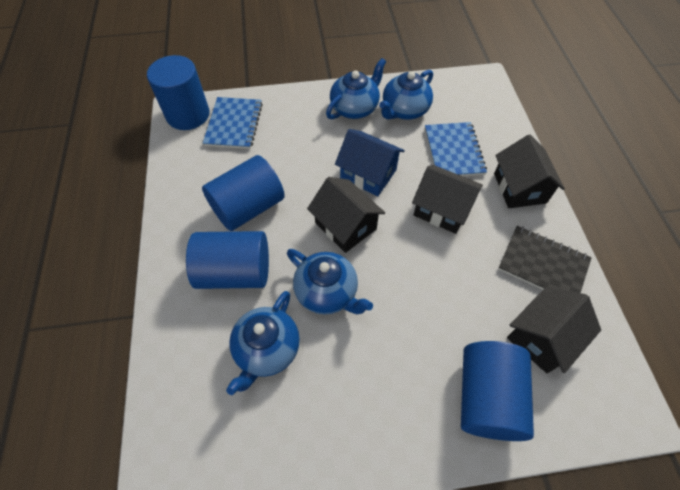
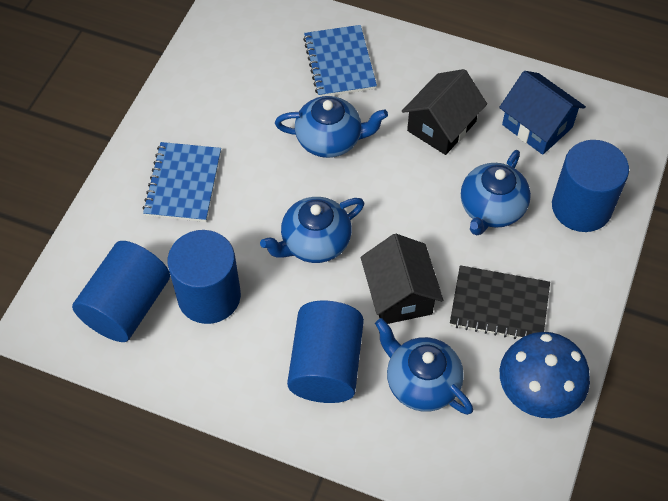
black house: [307,177,385,253] [412,165,483,234] [494,134,565,208] [507,286,601,373] = 4 -> [361,234,443,324] [402,69,487,155] = 2
blue mushroom: none = 0 -> [500,332,590,418] = 1

